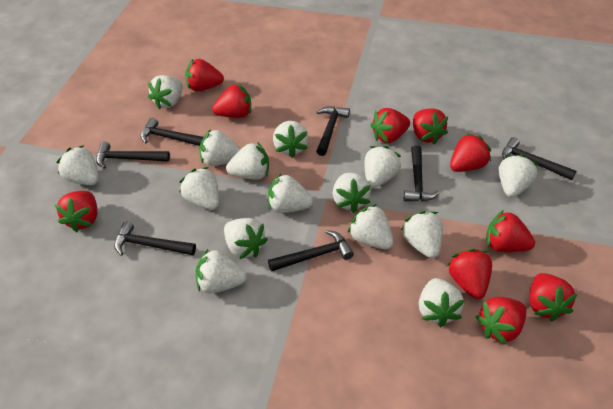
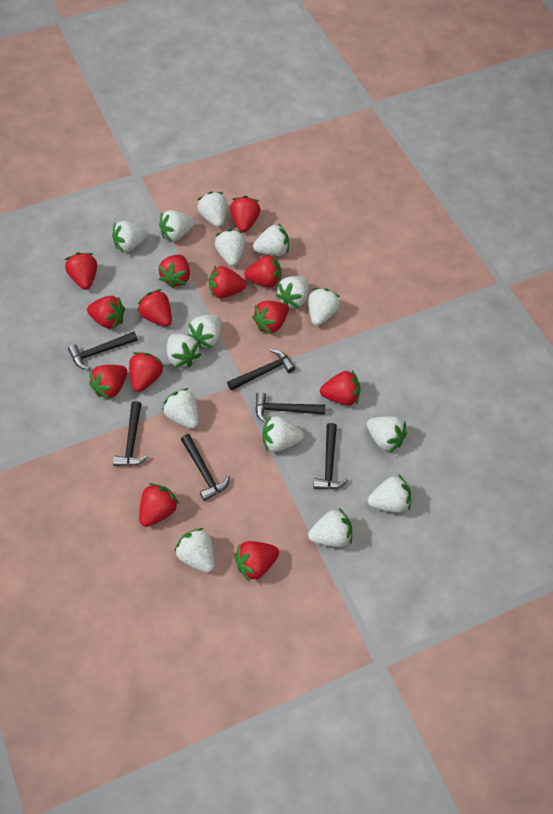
black hammer: [96,141,170,169] [114,222,196,256] [140,117,204,146] [268,230,354,271] [316,106,350,156] [404,145,440,202] [502,137,576,180] = 7 -> [68,332,138,370] [113,401,149,466] [181,434,230,501] [227,349,296,391] [255,392,325,423] [313,423,348,489] = 6
red strawberry: [55,191,97,232] [185,59,224,91] [212,84,251,118] [370,108,410,143] [413,108,448,144] [447,249,492,299] [450,133,491,172] [476,297,526,344] [486,210,535,252] [529,273,577,322] = 10 -> [65,252,97,290] [87,296,125,329] [89,365,127,400] [129,352,164,392] [137,289,172,327] [139,483,179,527] [158,255,190,289] [209,266,246,298] [230,196,260,232] [234,541,279,582] [244,255,281,287] [252,301,289,334] [320,370,361,405] = 13

